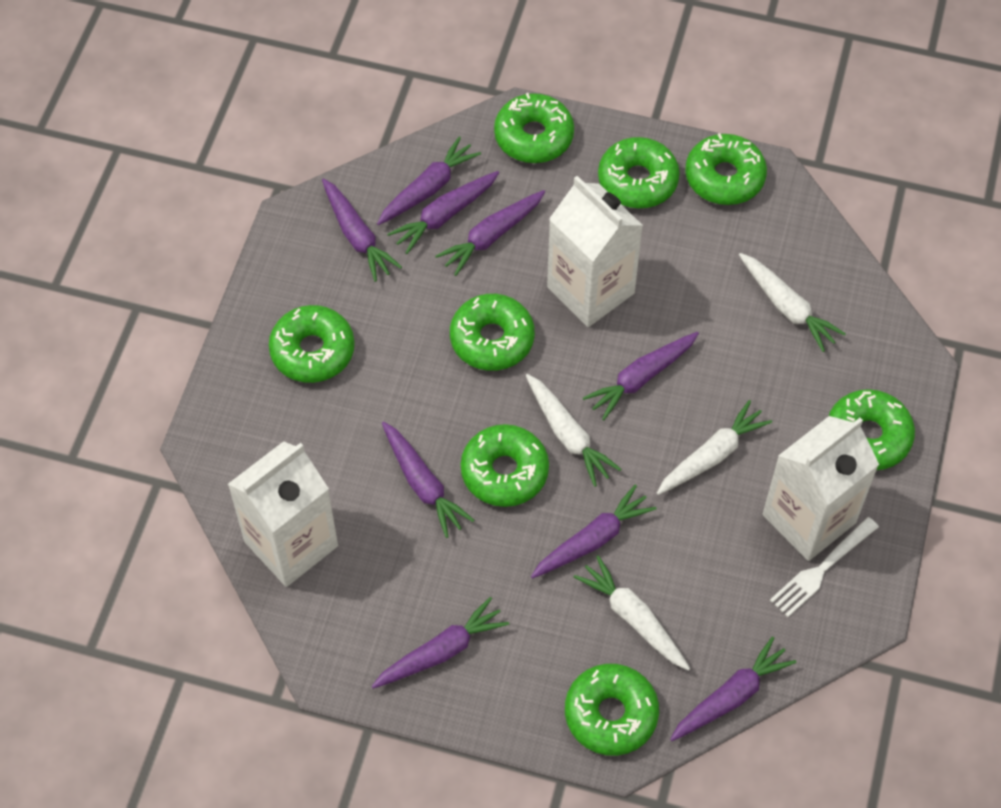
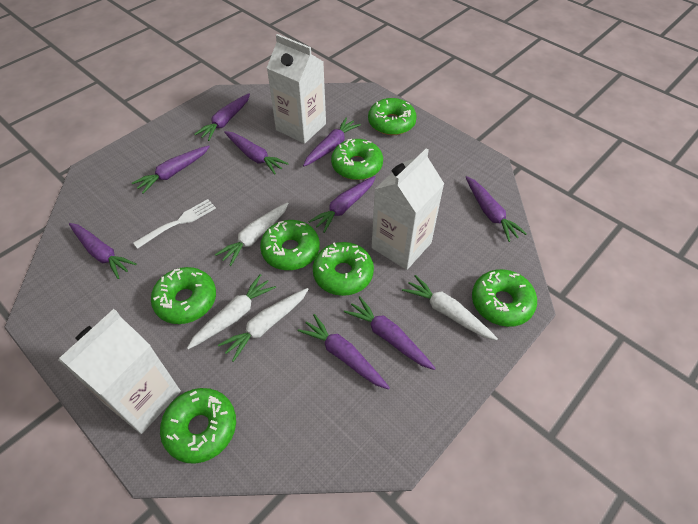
green donut: [269,305,355,383] [450,294,535,371] [461,424,549,507] [494,93,574,163] [565,664,659,756] [598,137,680,208] [685,133,767,205] [829,389,915,470] = 8 -> [151,267,216,324] [160,388,236,464] [260,220,320,270] [313,242,374,296] [331,139,383,180] [368,98,417,135] [472,269,537,327] = 7

